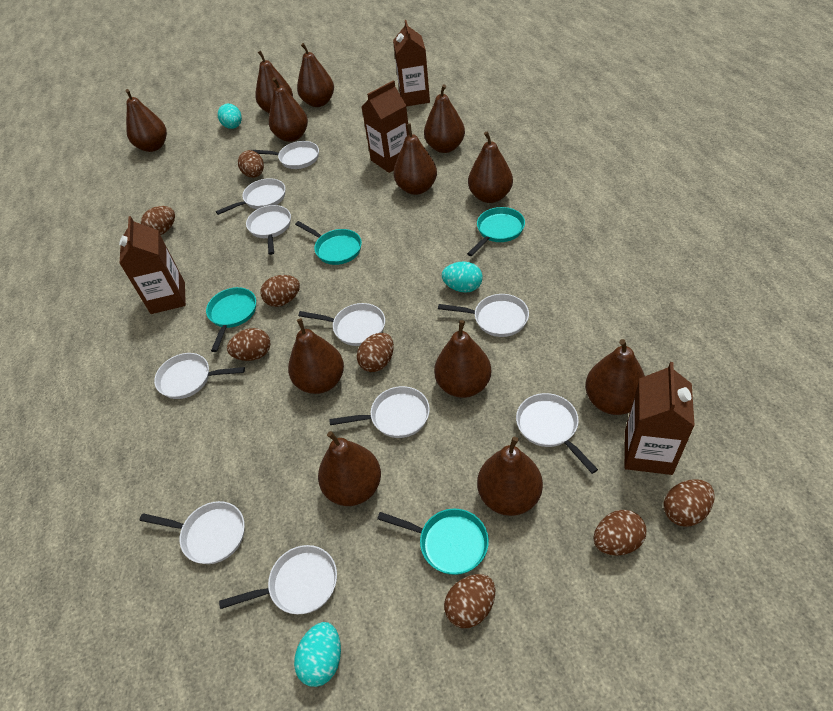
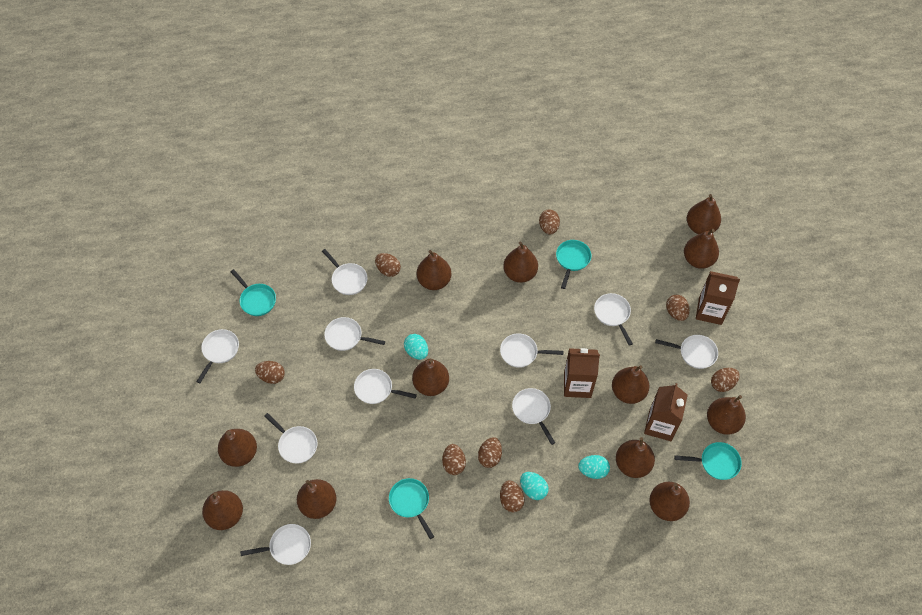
brown carton: [119,216,186,314] [362,80,409,173] [393,20,430,106] [625,362,695,475] = 4 -> [564,348,600,398] [644,383,688,441] [696,271,740,325] = 3

